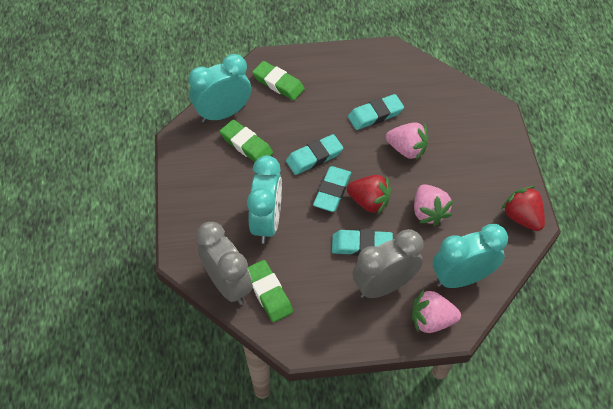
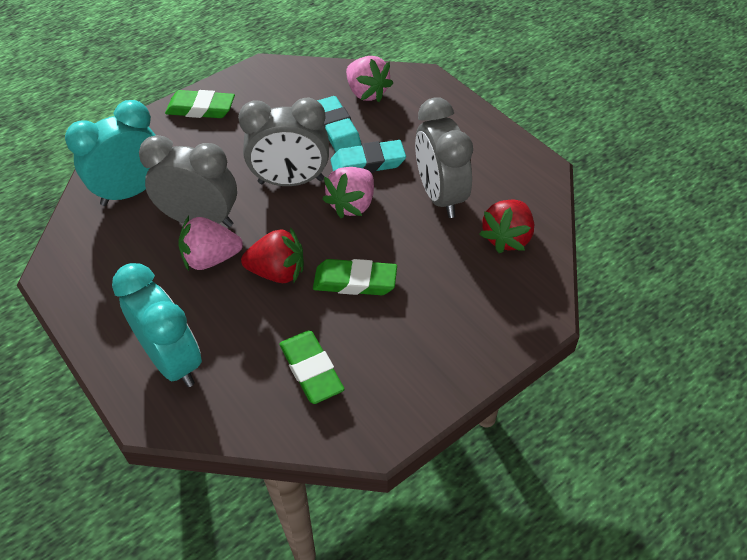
grey clock: [196,222,253,305] [353,229,423,298] = 2 -> [139,135,237,227] [238,97,329,186] [415,97,473,218] = 3
turquoise clock: [189,54,251,123] [247,155,282,244] [433,224,508,288] = 3 -> [65,100,155,206] [112,263,202,387] = 2
turquoise eraser: [286,134,343,175] [313,166,351,212] [332,229,393,256] [348,94,404,130] = 4 -> [317,96,361,152] [331,140,406,173] = 2

